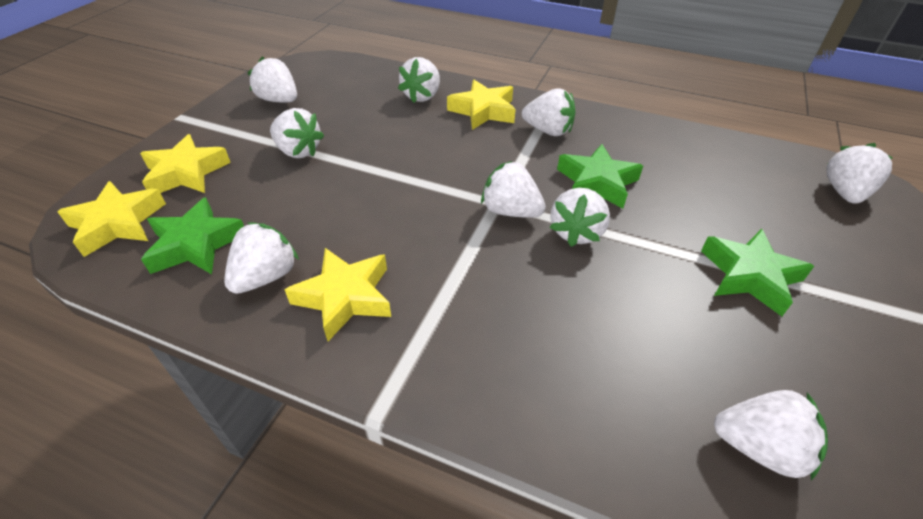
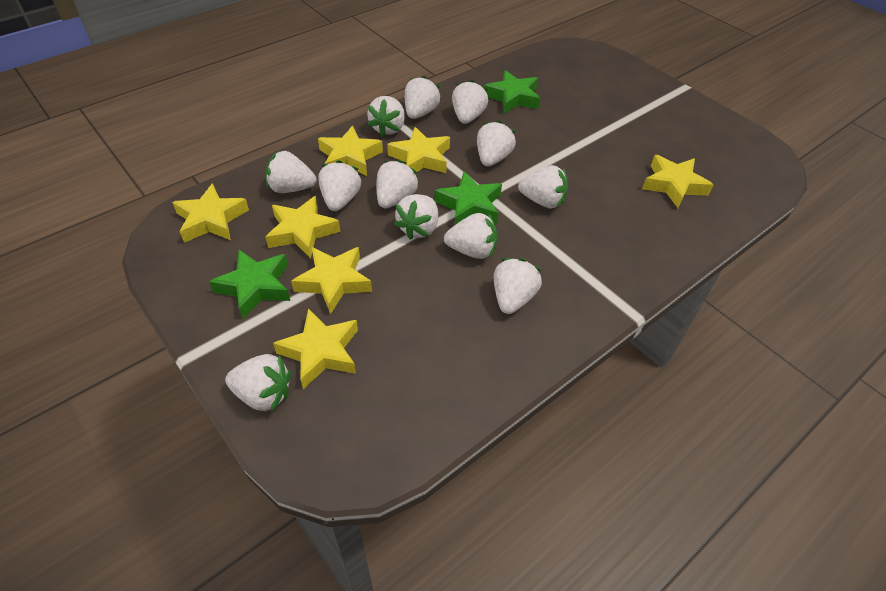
white strawberry: [224,222,299,294] [248,56,297,102] [270,108,324,158] [398,57,440,103] [481,161,546,218] [522,88,575,136] [549,188,610,247] [714,390,828,481] [826,143,893,204] = 9 -> [225,354,291,412] [266,151,317,193] [318,160,361,211] [367,96,405,136] [377,160,419,208] [394,194,438,240] [405,76,441,119] [444,213,498,259] [452,80,488,124] [477,120,516,167] [494,258,542,314] [518,165,568,209] = 12
yellow star: [57,181,166,257] [140,134,231,193] [284,248,391,341] [447,80,516,130] = 4 -> [172,183,249,243] [265,196,340,258] [273,308,358,389] [291,247,372,314] [318,126,383,176] [387,127,450,173] [642,155,714,208] = 7

